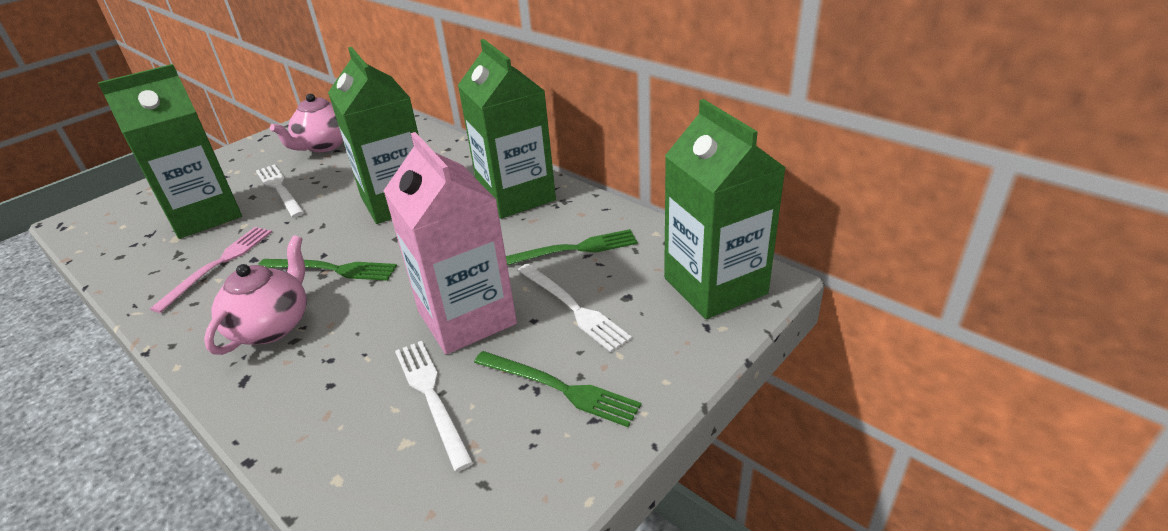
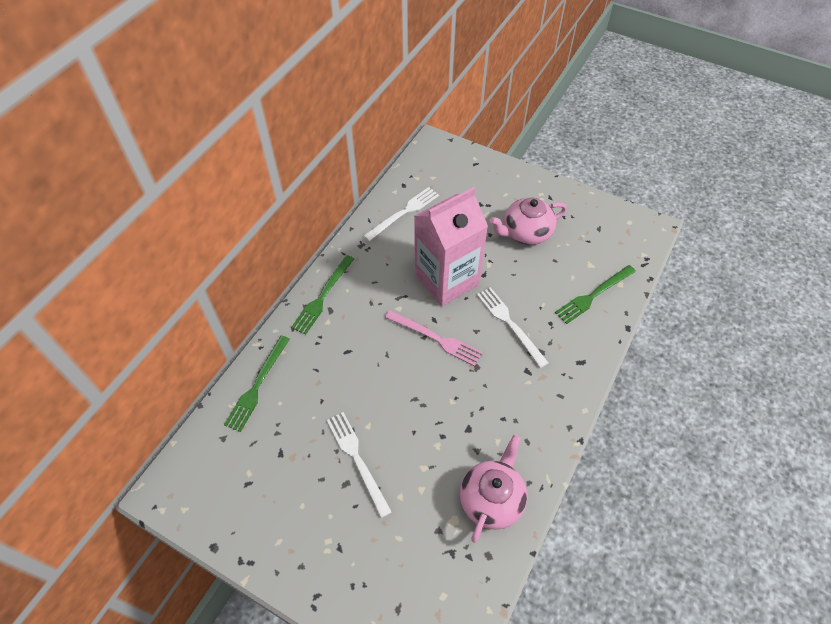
green carton: [98,64,242,239] [328,47,419,224] [458,39,556,219] [664,99,786,319] = 4 -> none = 0

